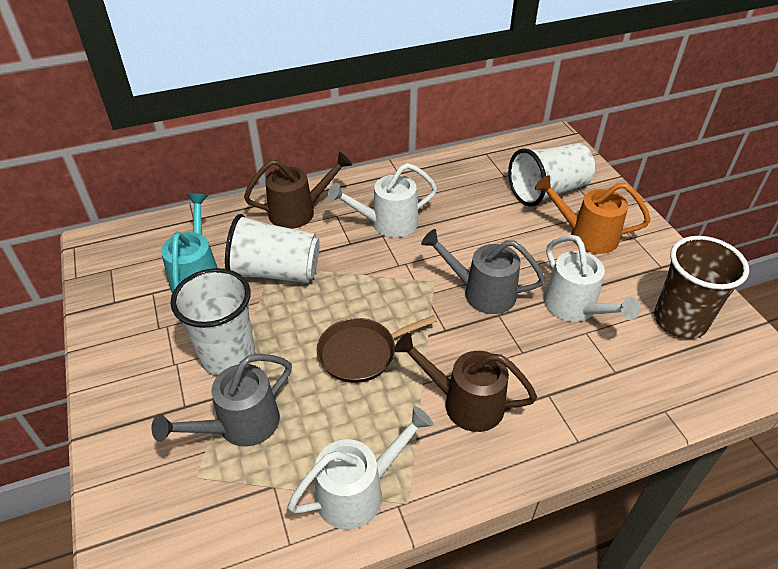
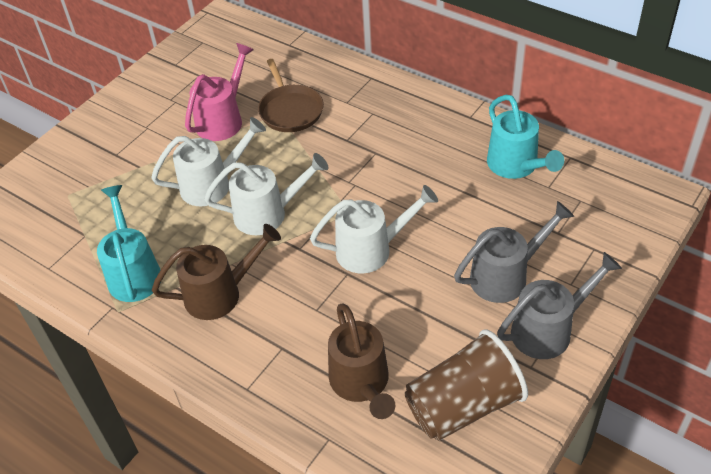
orange watering can: [535,175,650,254] = 1 -> none = 0
pink watering can: none = 0 -> [185,43,254,141] = 1
turquoise watering can: [161,193,218,294] = 1 -> [97,185,160,302] [487,95,564,179] = 2
white cup: [171,268,255,375] [225,214,320,283] [508,143,595,207] = 3 -> none = 0

